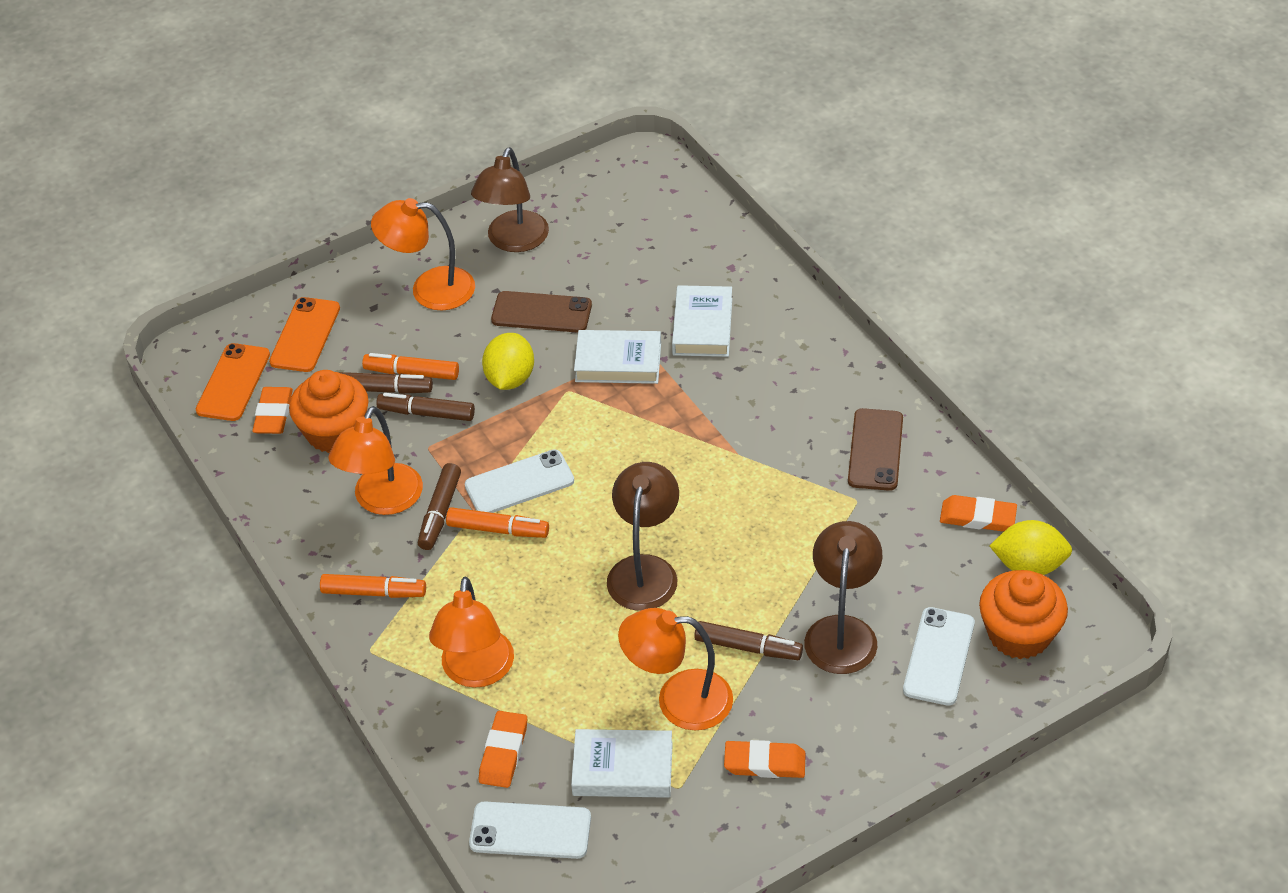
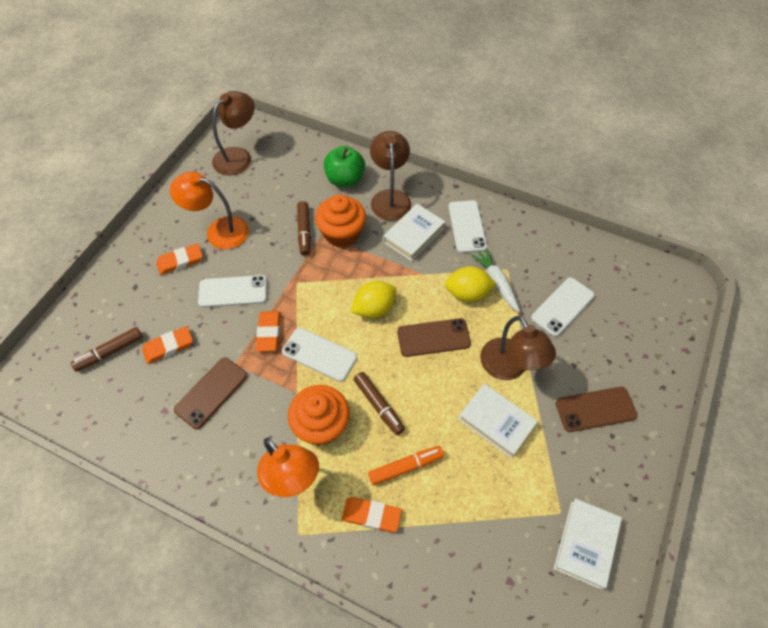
brown marker: [338,372,433,394] [376,393,475,421] [418,463,461,550] [694,621,803,660] = 4 -> [71,327,143,372] [297,201,311,256] [353,372,405,435] = 3
brown phone: [491,291,592,333] [848,408,903,491] = 2 -> [174,358,247,429] [397,318,471,357] [556,387,637,432] = 3
green apple: none = 0 -> [324,146,365,187] = 1
orange lamp: [328,406,423,515] [371,198,475,310] [429,577,514,688] [618,608,733,730] = 4 -> [170,172,249,249] [257,438,319,497] = 2
orange marker: [320,574,426,598] [362,353,459,380] [446,507,549,538] = 3 -> [368,446,444,486] = 1
orange phone: [196,343,270,421] [269,297,340,372] = 2 -> none = 0
white carrot: none = 0 -> [471,248,520,312] = 1
white phone: [465,449,574,513] [469,801,591,859] [903,607,975,706] = 3 -> [198,275,267,308] [282,328,357,382] [448,200,487,253] [531,277,595,337] = 4

